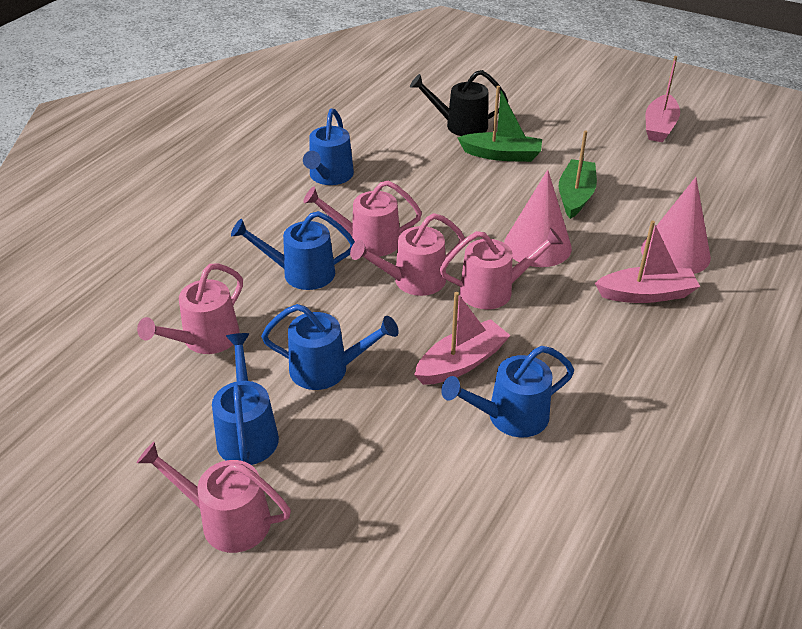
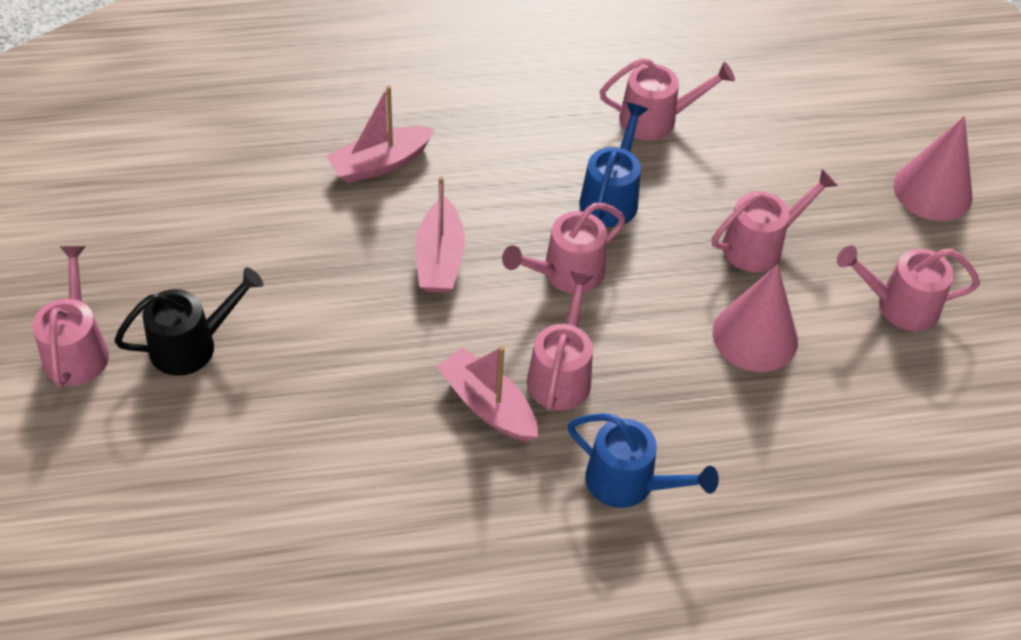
blue watering can: [212,333,279,465] [231,211,355,290] [261,304,399,390] [303,108,354,185] [441,346,574,438] = 5 -> [568,413,719,508] [580,103,648,227] = 2
green boat: [457,86,542,162] [559,131,597,219] = 2 -> none = 0
pink watering can: [137,263,243,354] [137,442,291,553] [303,181,422,257] [350,213,465,296] [440,228,563,309] = 5 -> [32,246,109,387] [502,203,625,293] [527,271,594,411] [600,58,735,140] [712,169,838,272] [837,245,980,331] = 6

